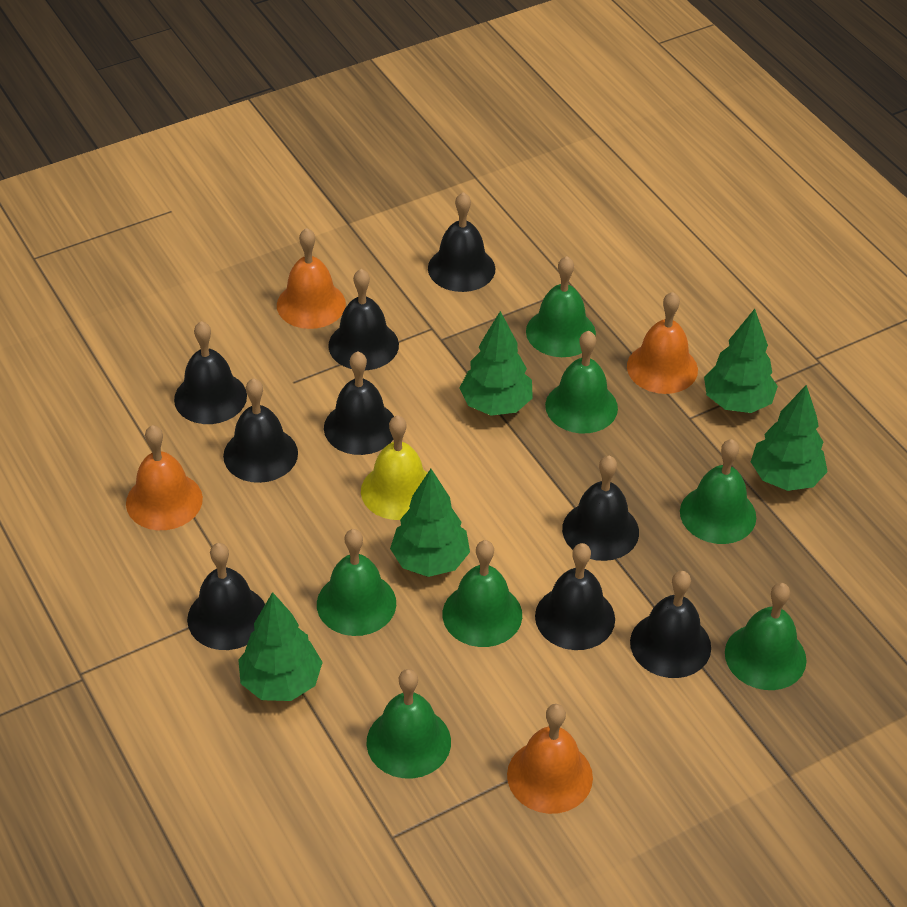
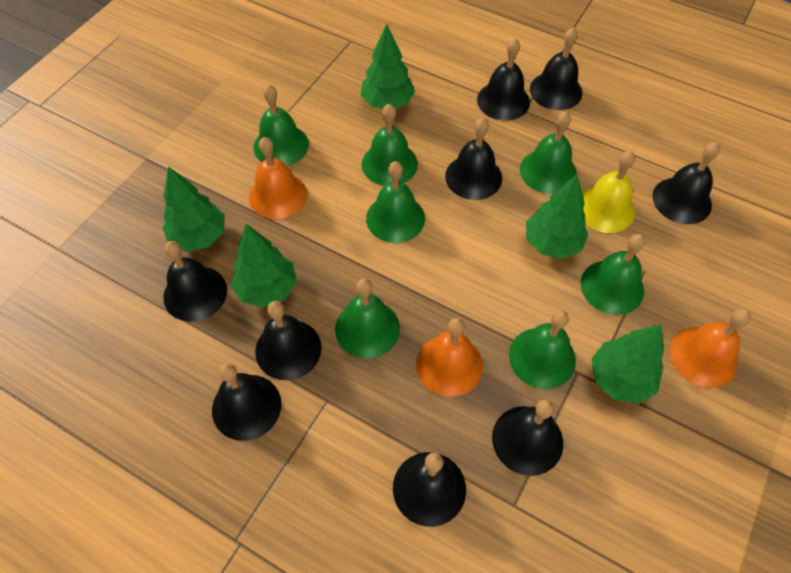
orange bell: [126,425,203,530] [277,228,346,329] [507,704,593,814] [627,292,698,394] = 4 -> [249,137,307,219] [416,318,483,397] [670,309,750,388] = 3

